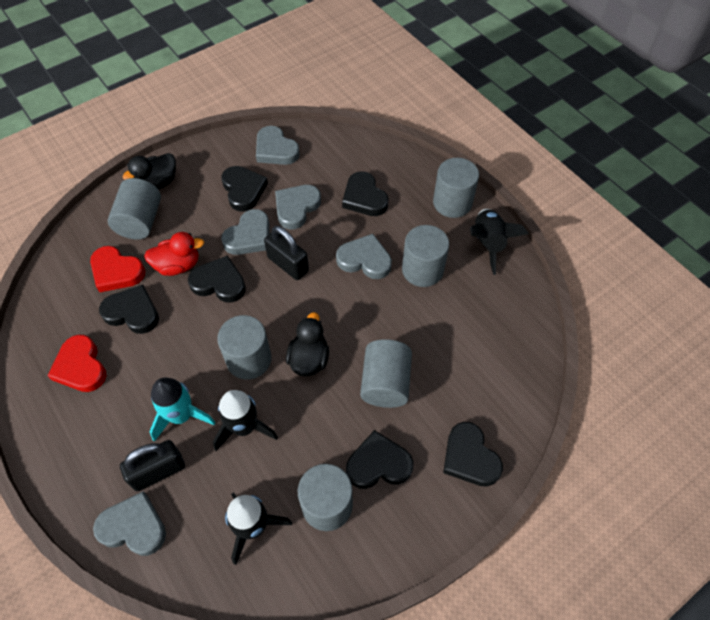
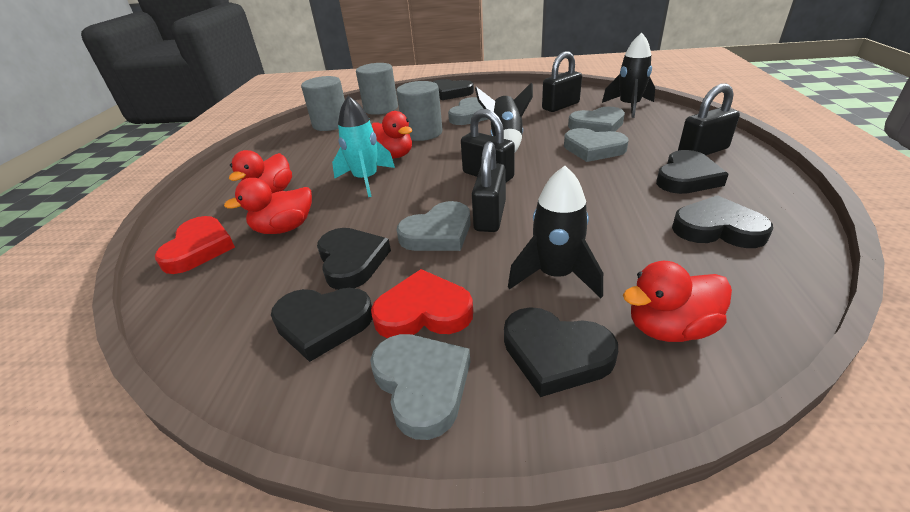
black duck: [123,153,176,190] [286,312,329,376] = 2 -> none = 0
black padlock: [120,440,185,491] [264,226,309,280] = 2 -> [461,109,515,182] [472,142,506,232] [542,51,582,112] [678,83,740,155] = 4
grey cylinder: [108,178,161,240] [217,315,272,380] [298,464,353,531] [360,339,412,408] [402,225,449,287] [433,158,479,218] = 6 -> [301,76,345,131] [356,63,398,115] [396,81,443,141] = 3
red duck: [144,232,204,276] = 1 -> [224,178,312,234] [229,150,292,193] [371,111,412,158] [623,261,732,342] = 4

